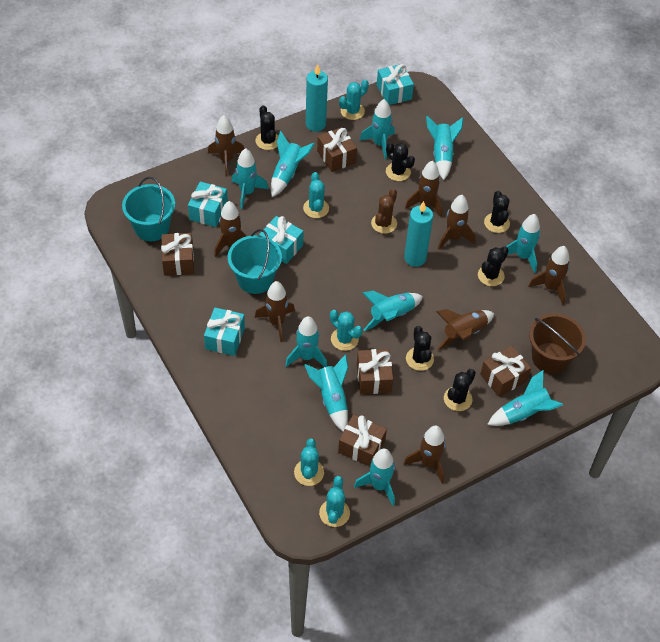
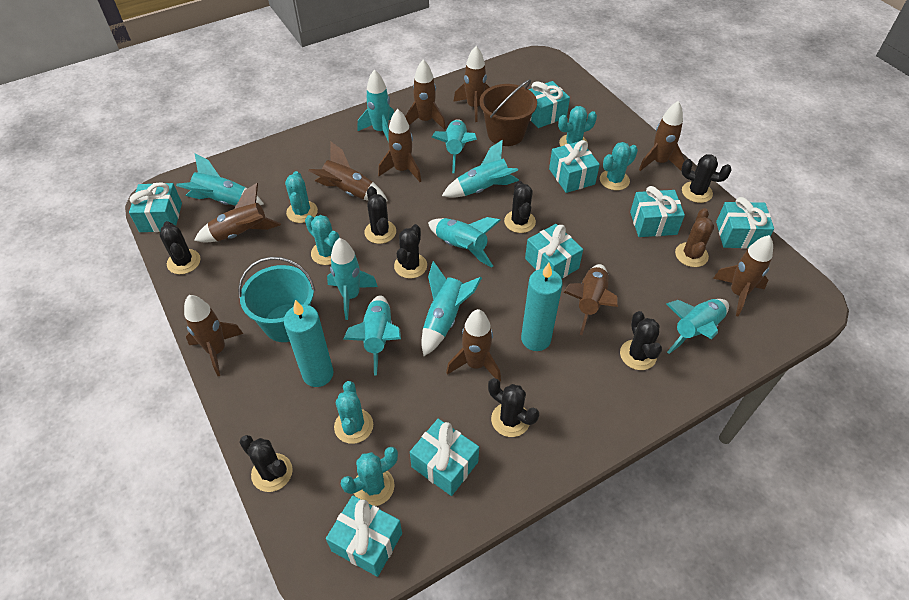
black cactus: [255,105,278,150] [386,142,415,181] [406,326,434,371] [444,369,476,411] [478,246,509,286] [484,191,510,233] = 6 -> [160,221,201,274] [239,435,293,492] [364,186,396,244] [394,224,427,279] [488,378,539,437] [504,181,536,233] [620,311,662,370] [681,154,732,203] = 8
brown gift: [161,233,194,275] [317,127,357,172] [338,414,387,467] [357,349,393,394] [480,346,531,397] = 5 -> none = 0
brown rocket: [208,115,244,176] [214,201,246,257] [255,281,295,342] [404,426,446,483] [405,161,442,217] [436,309,494,350] [438,195,476,250] [528,246,570,305] = 8 -> [184,295,243,376] [194,183,281,243] [308,141,388,201] [378,109,421,182] [405,60,446,130] [446,309,501,382] [454,46,490,122] [564,264,618,335] [639,101,685,171] [713,235,773,316] = 10
turquoise bucket: [122,177,175,241] [228,229,282,294] = 2 -> [238,257,315,342] = 1
turquoise cactus: [294,439,324,486] [303,172,329,218] [319,476,350,527] [330,310,363,351] [339,79,369,120] = 5 -> [285,171,318,223] [305,215,340,265] [334,381,373,444] [341,447,398,506] [558,106,597,146] [600,142,638,190] = 6
turquoise gift: [188,182,228,227] [204,308,245,356] [259,216,303,264] [377,64,414,105] = 4 -> [129,182,182,232] [326,496,402,577] [410,419,479,496] [525,224,583,279] [528,81,570,128] [549,140,600,193] [630,186,685,237] [716,197,774,249] = 8
turquoise rocket: [232,148,268,209] [271,131,315,197] [285,316,327,367] [305,354,348,432] [354,449,395,506] [360,99,395,159] [362,291,423,331] [426,116,464,180] [487,370,563,426] [506,214,540,273] = 10 -> [176,153,264,206] [327,238,378,320] [343,295,401,375] [357,69,394,143] [421,261,482,356] [428,217,501,267] [432,119,477,173] [442,140,519,198] [666,299,729,354] = 9

